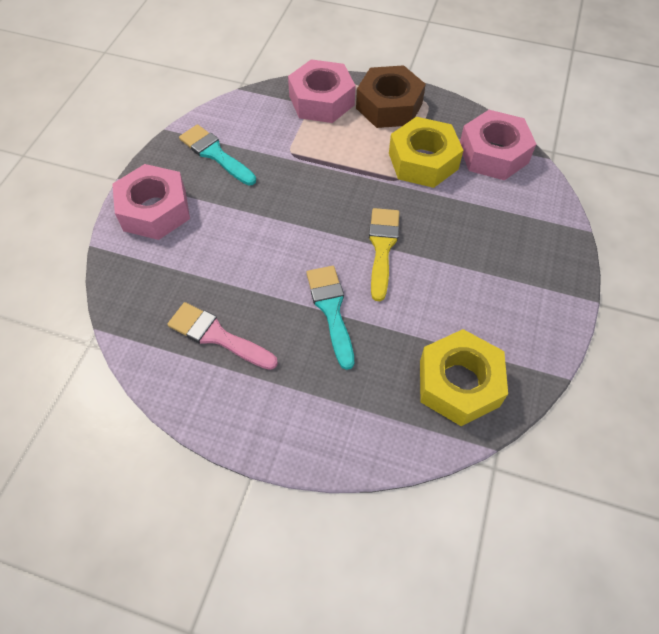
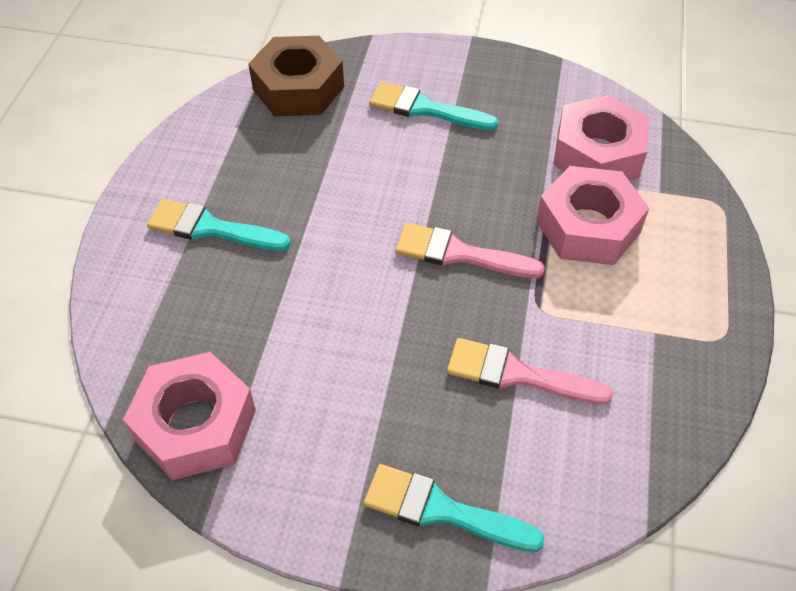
pink brush: [167,302,278,370] = 1 -> [396,223,545,278] [447,338,613,405] = 2
turquoise brush: [179,124,256,186] [306,266,354,370] = 2 -> [147,199,291,251] [364,464,545,552] [369,82,498,131] = 3
yellow brush: [369,208,400,301] = 1 -> none = 0
yellow nut: [389,117,463,188] [420,329,508,426] = 2 -> none = 0

